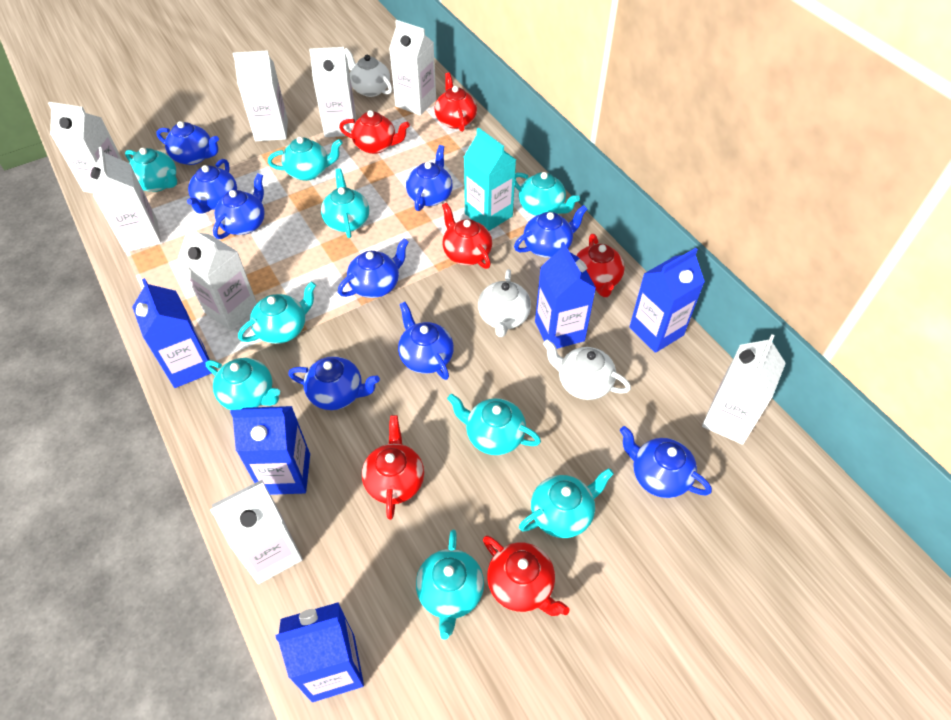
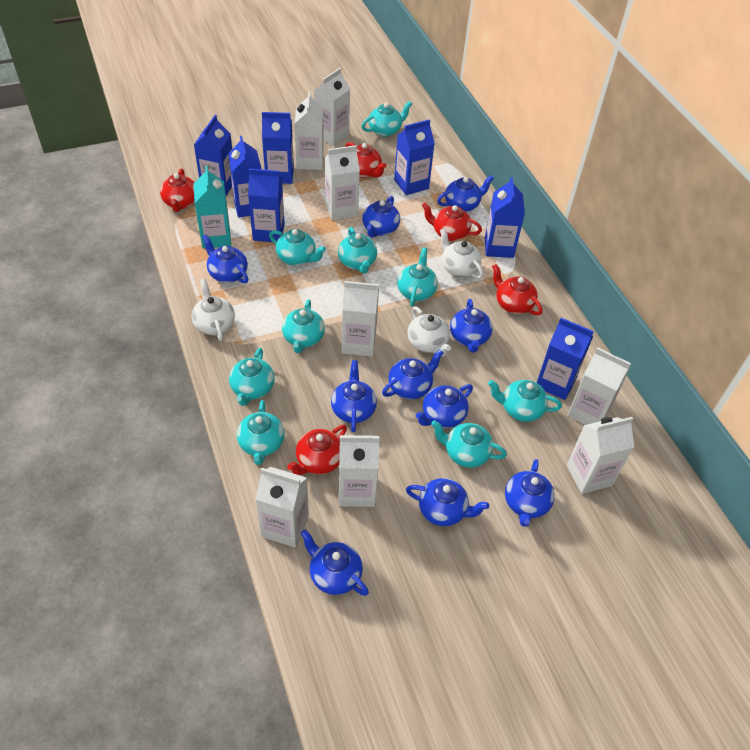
blue carton: [132,278,211,388] [230,406,310,495] [276,602,364,702] [535,242,596,349] [629,248,705,353] = 5 -> [194,115,232,196] [228,136,262,217] [248,169,285,242] [262,112,294,184] [394,119,435,195] [485,177,525,258] [537,318,594,400] = 7
blue teapot: [156,121,219,165] [187,159,237,214] [213,173,265,239] [288,356,380,410] [338,238,409,298] [398,302,454,380] [406,145,453,211] [514,205,587,258] [620,426,712,498] = 9 -> [202,234,248,283] [301,530,369,596] [331,360,377,432] [362,196,400,238] [382,350,444,399] [406,478,489,526] [416,384,473,428] [437,175,494,212] [450,299,493,353] [505,459,555,527] = 10
red teapot: [339,110,410,154] [362,415,424,520] [435,73,477,132] [442,203,492,269] [483,536,570,616] [576,234,625,297] = 6 -> [160,168,195,212] [287,425,347,475] [345,142,386,178] [422,202,482,241] [492,264,543,315] = 5

